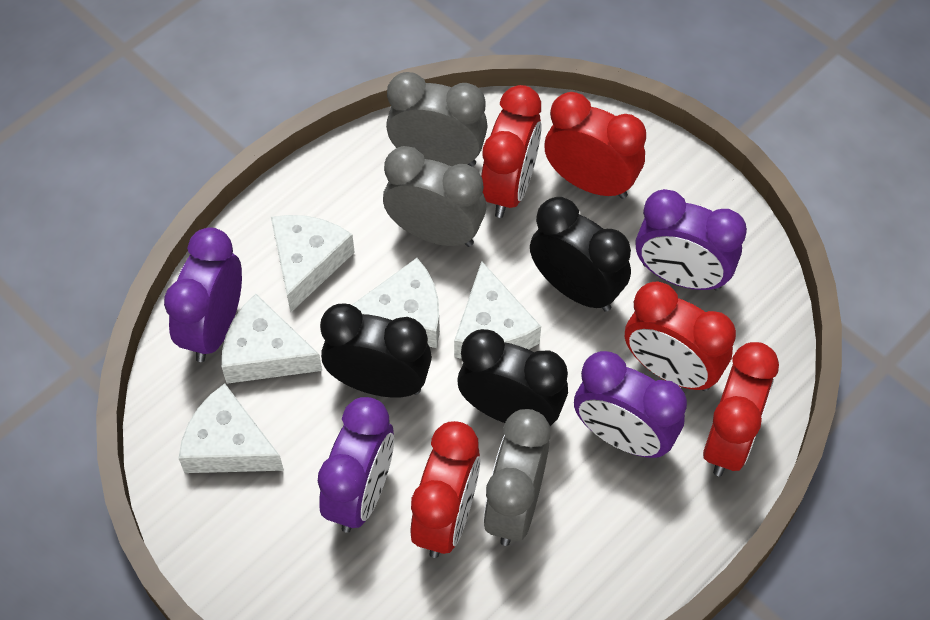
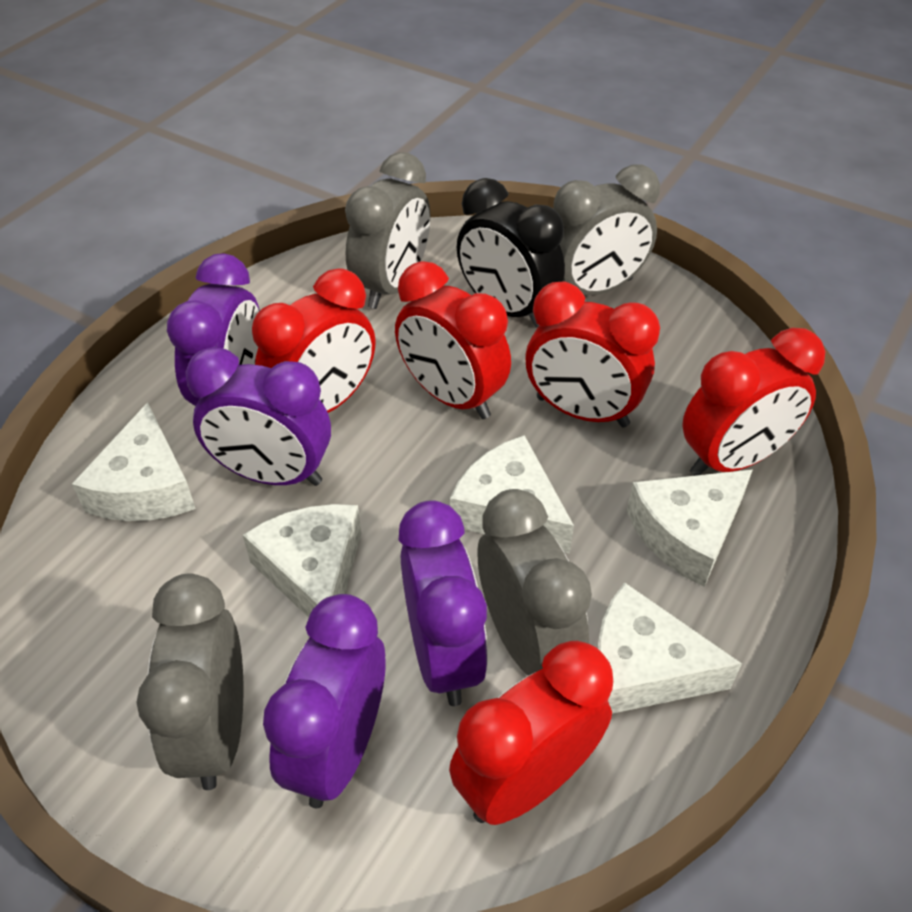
black clock: [320,304,432,398] [458,329,568,427] [530,197,631,312] = 3 -> [457,178,565,328] = 1
grey clock: [383,146,486,247] [386,72,488,167] [483,409,550,546] = 3 -> [137,573,243,790] [345,152,430,309] [477,489,592,675] [553,164,660,295] = 4

